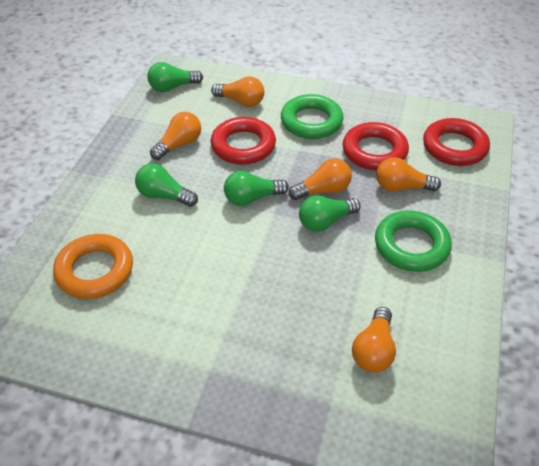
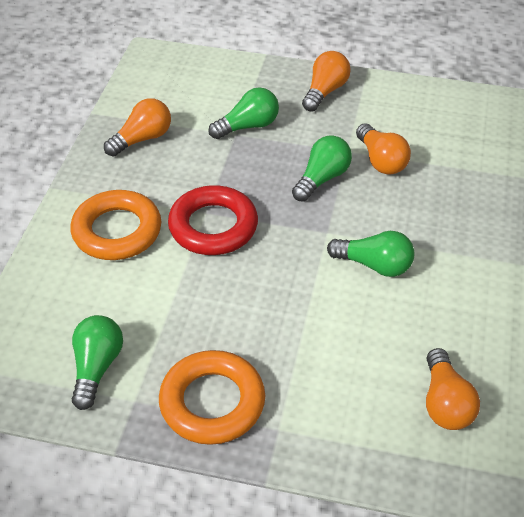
green ring: [281,94,344,139] [375,211,452,272] = 2 -> none = 0
orange light bulb: [150,112,201,160] [211,76,264,107] [288,159,352,200] [352,307,396,373] [376,157,441,192] = 5 -> [104,98,171,157] [302,51,351,112] [356,123,411,175] [426,348,480,430] = 4
orange ring: [53,234,133,299] = 1 -> [70,190,161,260] [159,350,265,445] = 2
red ring: [211,117,276,165] [343,122,409,171] [423,118,490,166] = 3 -> [168,185,258,255] = 1

